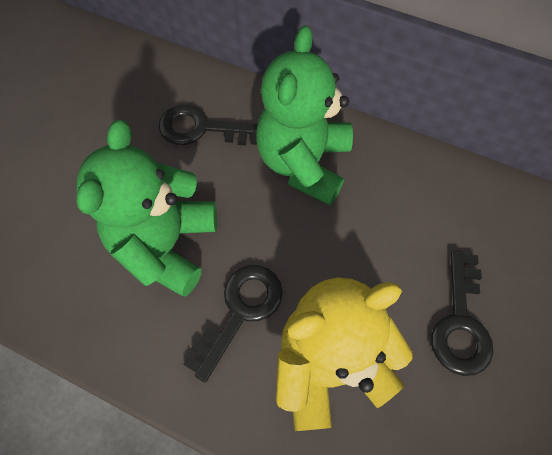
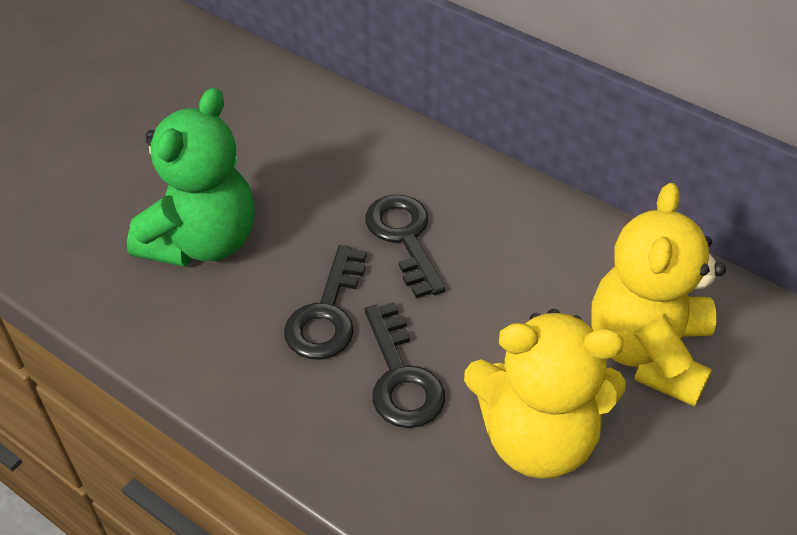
green teddy bear: [76,120,217,296] [256,26,353,205] = 2 -> [127,87,255,267] = 1
yellow teddy bear: [276,278,413,431] = 1 -> [464,309,626,479] [591,183,726,407] = 2

